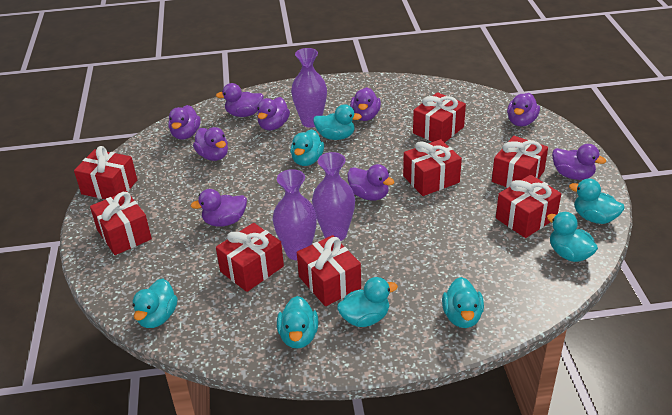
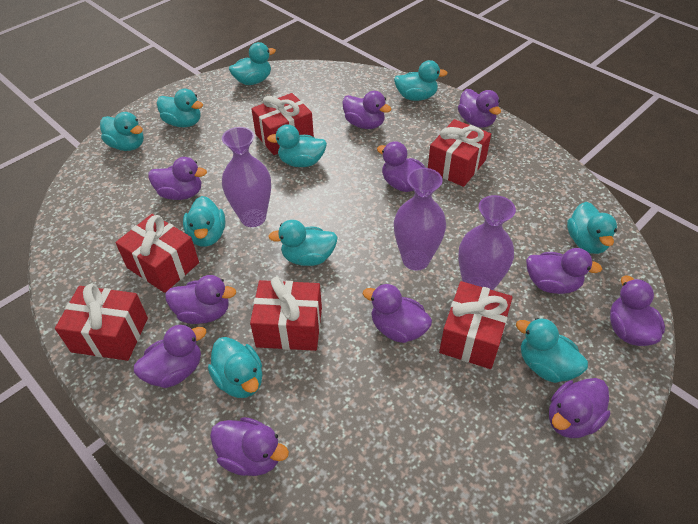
purple duck: [168,105,200,140] [191,189,247,227] [193,127,228,161] [216,83,264,117] [257,97,290,130] [347,164,394,201] [350,87,381,121] [507,93,540,126] [552,144,606,180] = 9 -> [134,324,207,388] [148,157,207,200] [165,275,236,324] [210,417,289,476] [342,91,391,129] [363,284,432,343] [377,141,425,192] [458,89,501,128] [526,248,602,294] [549,378,610,438] [610,275,665,346] = 11
red gift: [74,146,137,200] [90,191,152,255] [216,223,284,292] [297,235,361,306] [403,139,462,196] [413,92,466,142] [492,136,548,188] [496,175,561,238] = 8 -> [55,284,148,361] [115,214,199,293] [250,277,322,351] [251,93,314,155] [428,119,491,187] [439,281,513,369] = 6
turquoise duck: [133,278,177,328] [277,296,318,349] [290,129,324,166] [313,104,362,140] [337,277,398,327] [442,277,484,328] [547,212,598,262] [569,178,625,224] = 8 -> [100,112,144,151] [157,89,203,127] [183,196,225,247] [208,337,263,398] [229,42,276,85] [267,124,327,167] [268,220,338,266] [394,60,448,101] [516,318,588,383] [567,202,617,254] = 10

